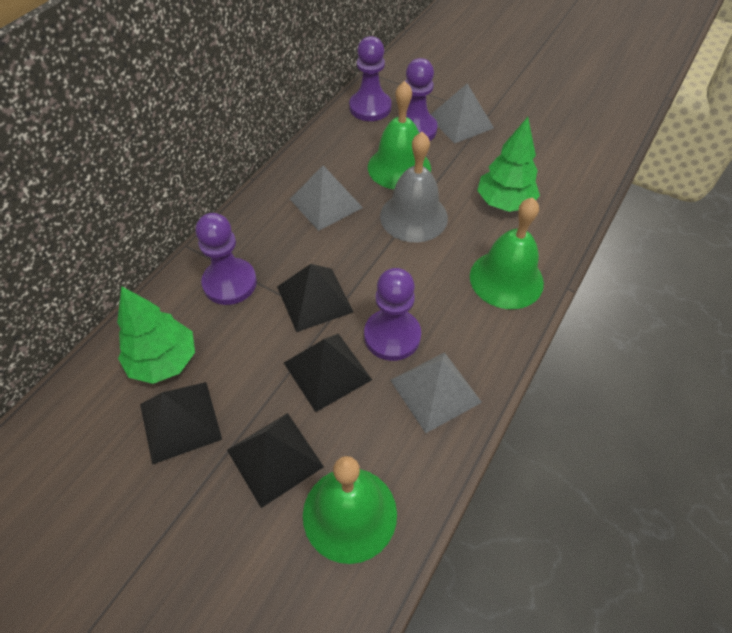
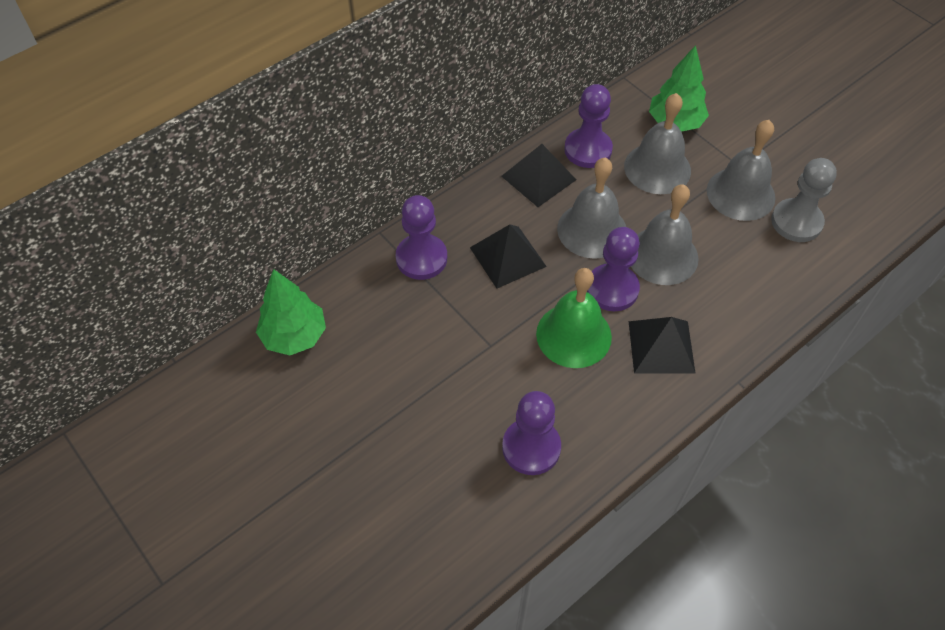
black pyramid: [140,382,222,465] [227,413,324,508] [277,264,353,332] [284,334,372,412] = 4 -> [470,224,547,288] [501,144,576,207] [629,317,695,373] = 3
green bell: [303,456,397,564] [368,81,431,189] [470,197,544,309] = 3 -> [536,268,612,368] = 1
grey bell: [380,132,448,243] = 1 -> [557,158,626,259] [624,93,691,194] [631,184,699,285] [707,120,775,221] = 4
grey pawn: none = 0 -> [771,158,837,242] = 1
grey pyramid: [290,165,363,231] [390,352,482,433] [431,84,494,144] = 3 -> none = 0

